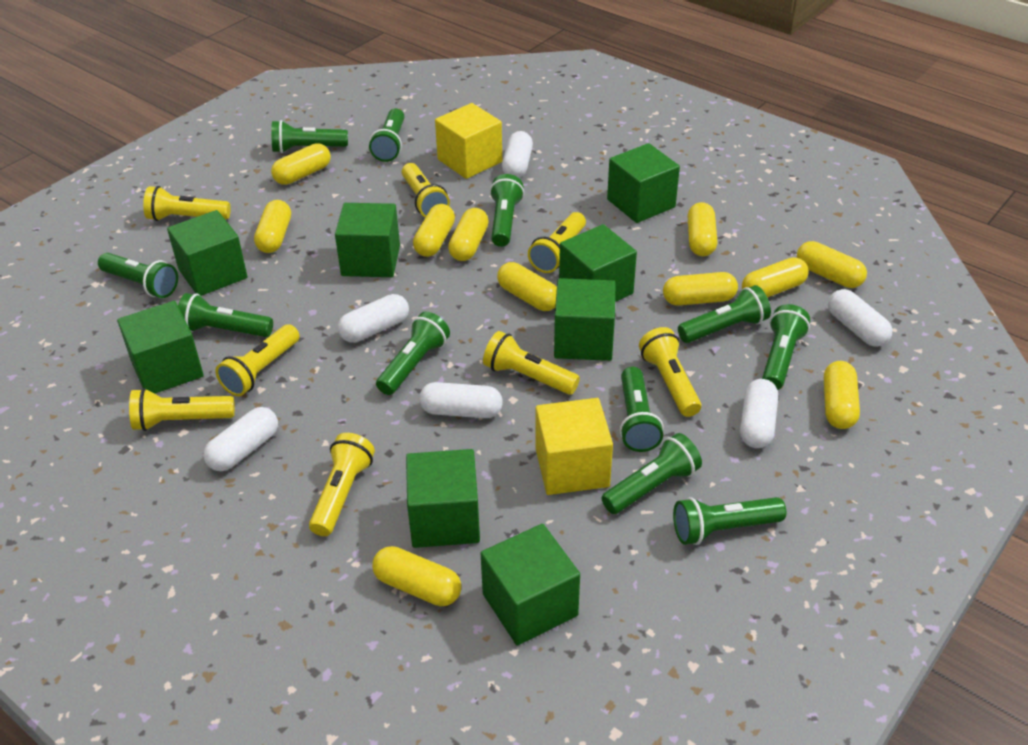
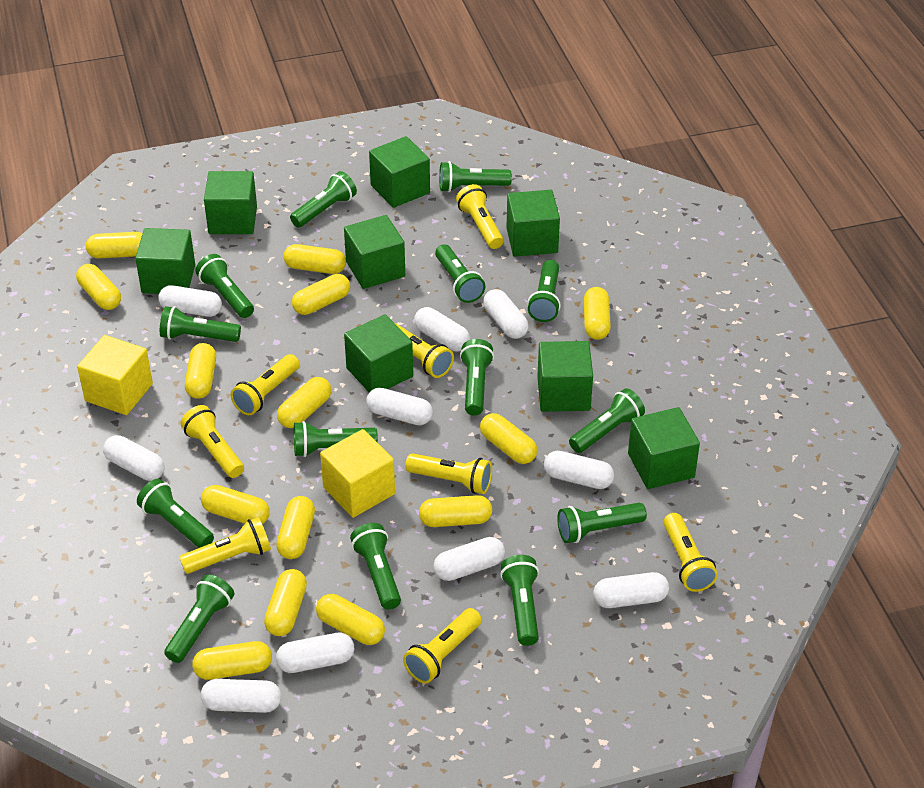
green flashlight: [98,253,178,298] [178,293,273,337] [271,120,348,153] [369,108,404,162] [376,312,450,395] [490,174,524,247] [601,433,702,514] [620,367,664,452] [673,497,786,545] [678,285,771,343] [762,304,810,390] = 11 -> [137,479,214,548] [160,306,241,342] [164,575,234,663] [195,254,254,318] [290,171,357,227] [294,421,378,457] [350,523,401,610] [435,244,485,303] [439,161,512,192] [460,339,494,416] [500,555,539,646] [527,260,561,322] [557,503,647,543] [569,388,645,453] = 14
white capsule: [203,407,278,471] [338,294,409,343] [419,382,503,418] [502,131,533,178] [740,379,778,448] [828,289,892,347] = 6 -> [103,435,165,481] [158,285,222,317] [201,679,281,713] [276,633,354,673] [366,388,433,425] [414,307,470,351] [433,537,505,581] [483,289,529,339] [544,451,614,489] [593,572,669,608] = 10
yellow capsule: [254,200,291,253] [271,143,331,185] [372,546,461,606] [413,204,455,257] [448,208,489,261] [497,262,557,311] [663,272,738,306] [687,202,717,256] [742,257,809,298] [797,241,867,288] [824,361,860,429] = 11 -> [76,264,121,310] [86,232,143,258] [185,343,216,399] [192,641,272,680] [201,485,270,524] [264,569,307,636] [276,496,315,559] [277,377,331,428] [283,244,346,274] [292,274,350,315] [316,594,385,645] [419,495,492,527] [480,413,537,464] [584,287,611,340] = 14

